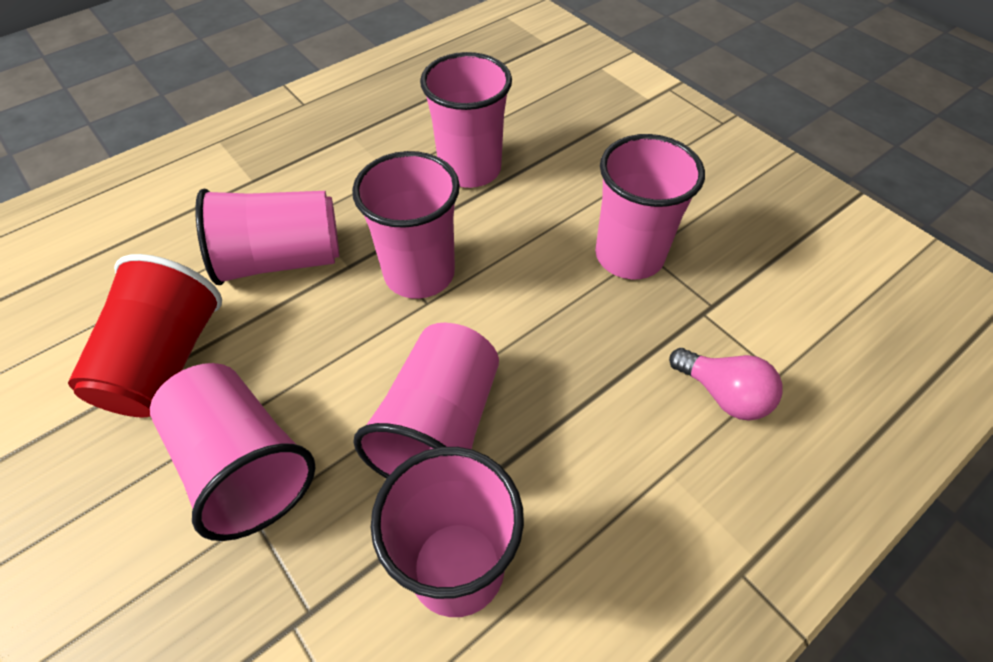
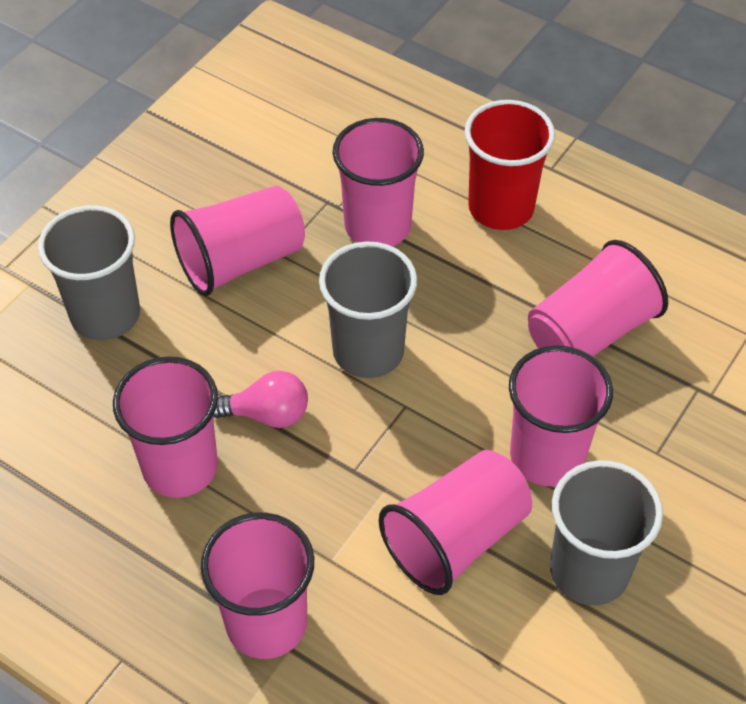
grey cup: none = 0 -> [38,205,140,340] [319,241,417,378] [550,460,663,605] = 3

